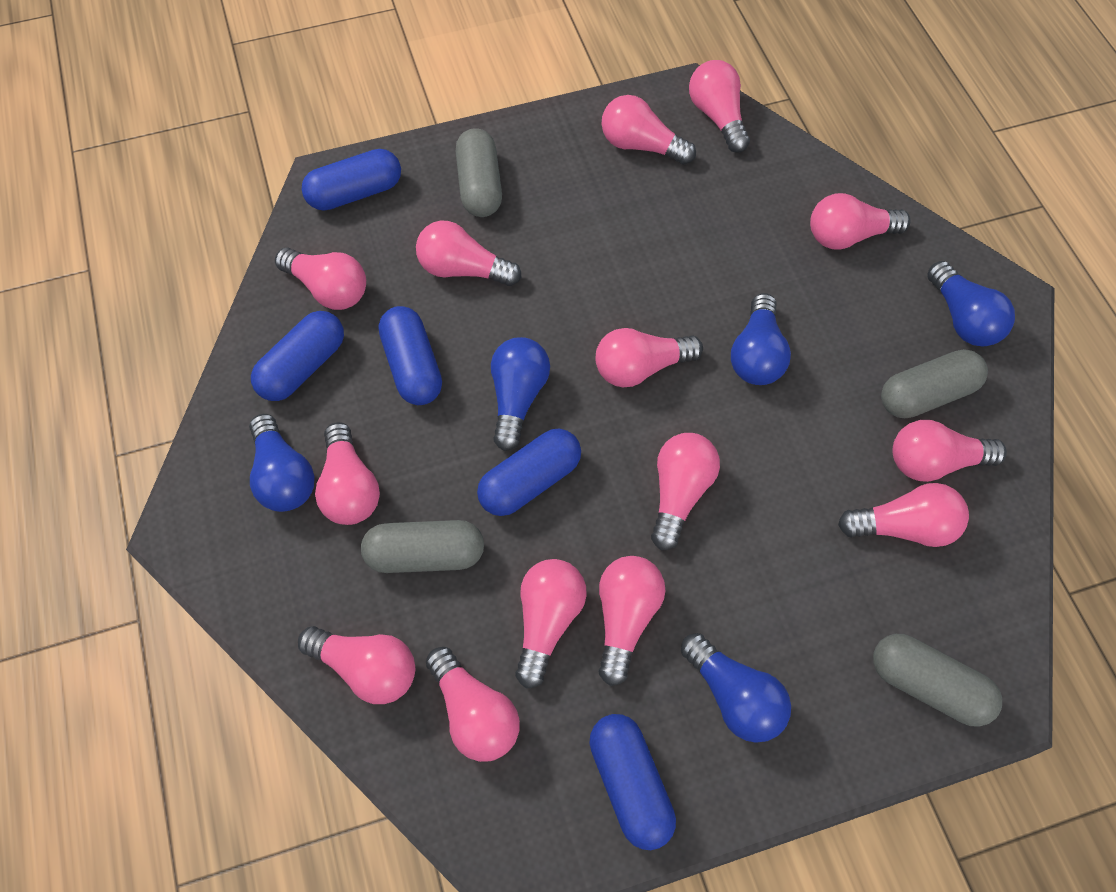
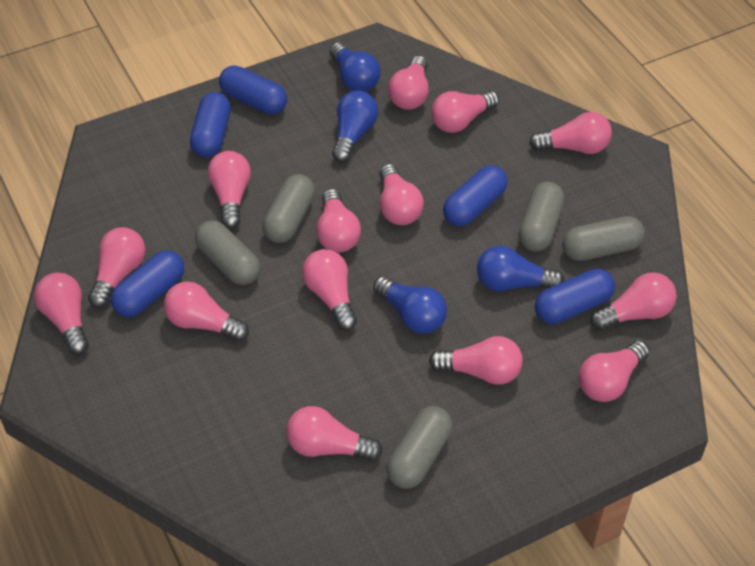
blue light bulb: [249,414,315,512] [491,337,550,451] [681,633,791,743] [731,293,791,385] [927,261,1015,347] = 5 -> [329,42,380,92] [332,91,378,163] [373,276,447,334] [477,245,564,291] = 4
grey capsule: [361,520,484,573] [455,128,502,217] [873,634,1002,727] [881,349,988,418] = 4 -> [195,220,260,285] [262,174,315,243] [387,406,452,489] [519,182,564,251] [562,216,645,261] = 5

